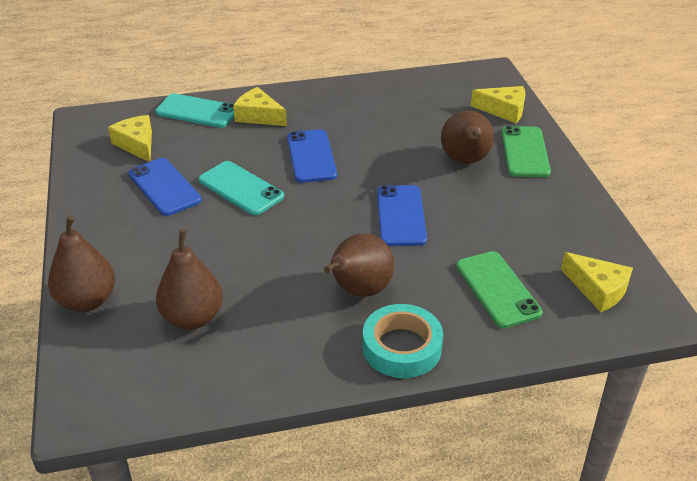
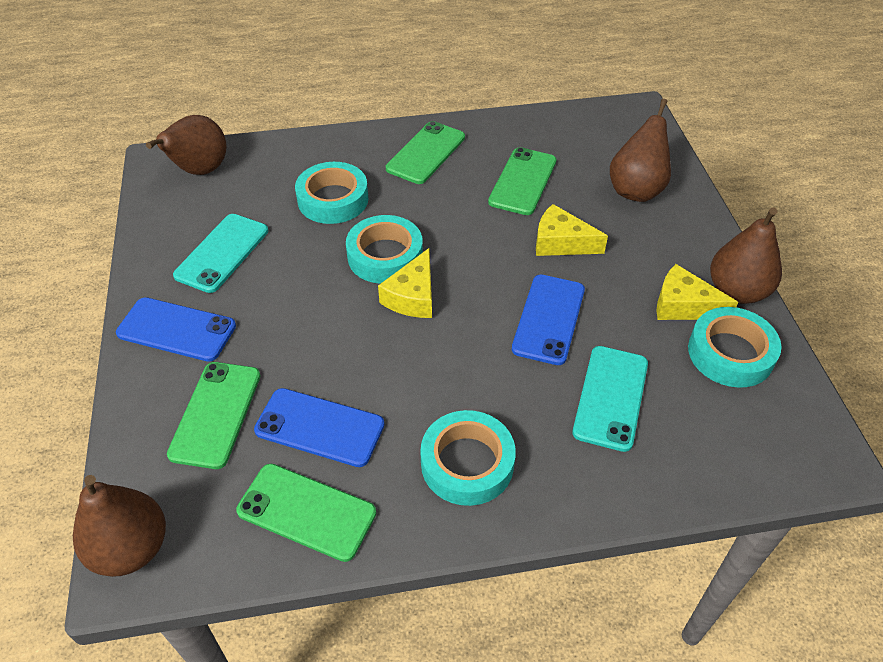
green phone: [456,251,543,328] [501,126,551,177] = 2 -> [167,362,261,469] [236,464,376,562] [386,121,465,184] [488,147,556,215] = 4
turquoise tape: [362,304,443,378] = 1 -> [295,162,368,224] [346,215,423,284] [420,410,516,506] [688,307,781,388] = 4
yellow cheese: [108,115,152,162] [233,87,287,126] [471,86,525,123] [561,252,633,312] = 4 -> [378,248,432,318] [536,204,608,256] [657,264,738,320] = 3

